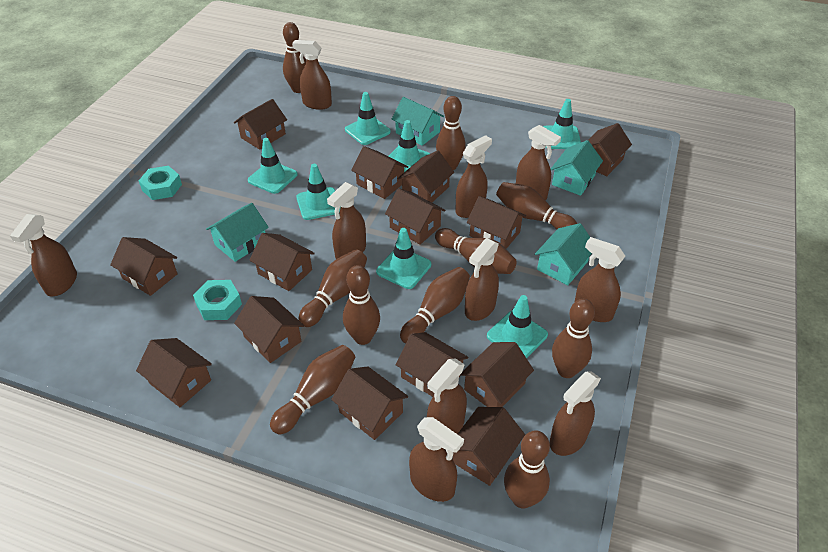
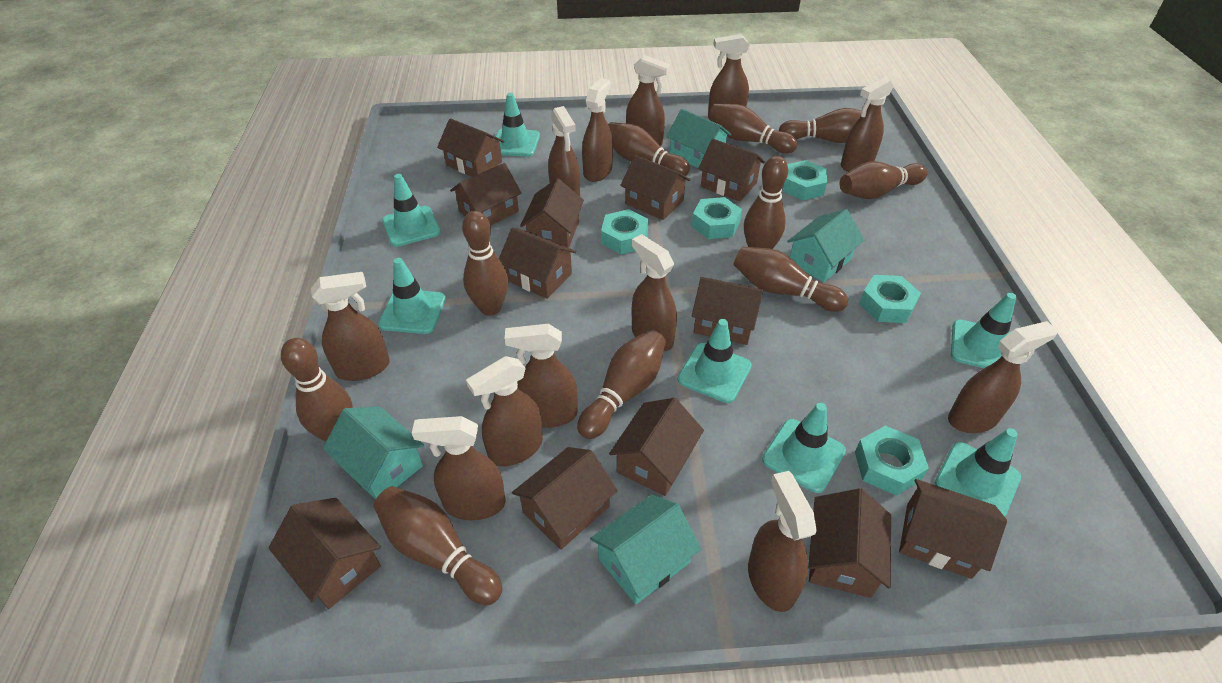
brown house: [110,237,178,296] [136,338,212,407] [234,99,287,150] [234,296,304,363] [249,233,315,291] [331,366,408,440] [351,146,408,199] [385,188,446,244] [395,332,469,397] [398,151,454,203] [453,407,525,486] [460,342,534,407] [467,196,526,249] [588,123,632,176] = 14 -> [268,498,381,609] [437,118,504,177] [450,163,522,225] [499,228,576,299] [512,447,618,550] [520,178,584,248] [609,398,704,496] [620,155,690,220] [692,277,764,345] [698,139,765,202] [808,488,891,598] [899,479,1007,579] = 12
brown spray bottle: [10,214,77,296] [292,40,332,110] [327,182,366,259] [409,417,464,502] [427,359,467,434] [456,135,492,218] [465,238,499,321] [516,125,561,200] [550,371,601,456] [575,237,625,322] = 10 -> [311,272,390,381] [412,416,506,520] [466,356,543,467] [505,324,578,428] [548,106,580,196] [582,78,613,182] [626,55,671,146] [632,234,677,351] [708,34,750,116] [748,471,817,612] [841,77,893,172] [948,321,1058,433] = 12
turquoise nut: [139,166,182,200] [193,280,242,320] = 2 -> [601,209,649,254] [692,197,742,239] [782,160,827,200] [855,426,929,496] [859,275,921,323] = 5

